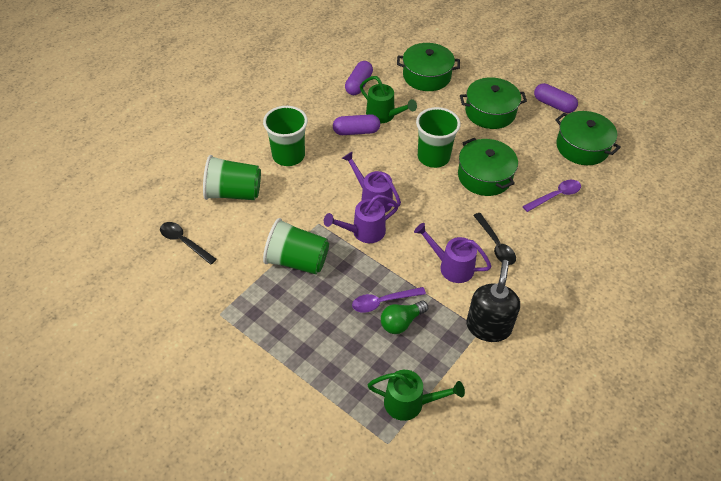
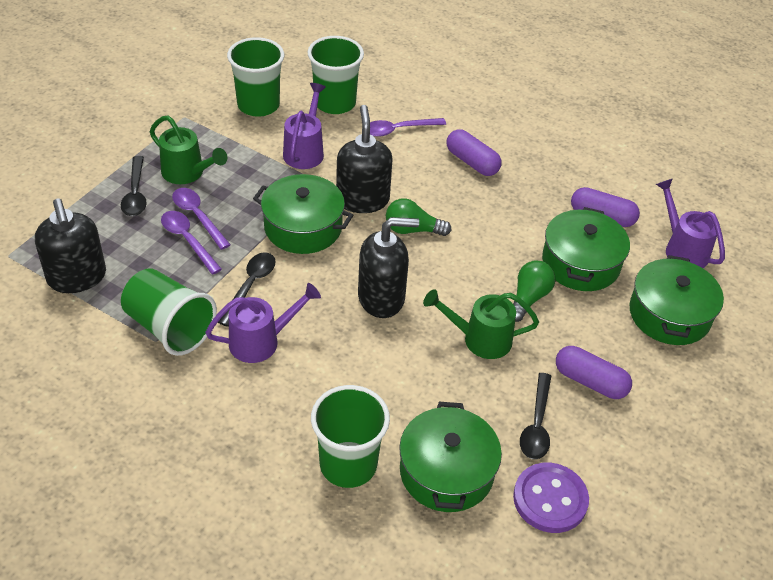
black soap dispenser: [466,260,520,342] = 1 -> [35,199,106,293] [336,105,393,213] [358,217,419,318] = 3
black spoon: [160,222,217,265] [473,213,516,265] = 2 -> [121,156,147,216] [218,252,276,327] [520,373,551,459] = 3
green light bulb: [381,301,428,334] = 1 -> [386,198,452,236] [513,261,555,322] = 2
purple button: none = 0 -> [513,463,589,533] = 1
purple spoon: [352,287,426,313] [523,180,581,212] = 2 -> [161,211,222,274] [172,188,231,250] [370,118,446,137] = 3

